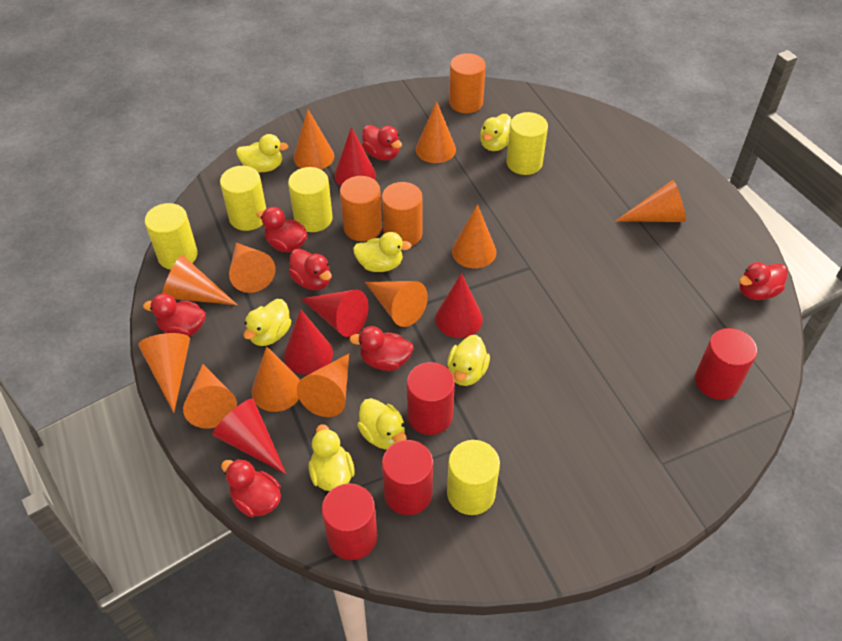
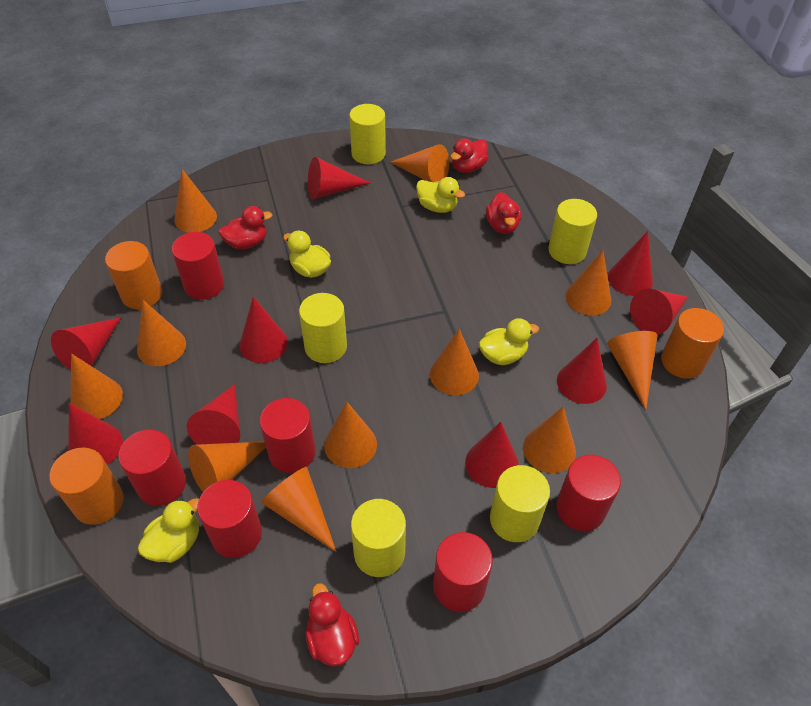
red cone: [212,398,286,474] [284,310,333,375] [301,290,368,337] [334,127,376,186] [435,273,483,338] = 5 -> [51,317,121,370] [68,403,123,465] [187,384,240,445] [239,297,288,363] [308,157,370,199] [465,422,519,488] [557,338,607,404] [608,231,653,296] [630,289,688,335] = 9
red cylinder: [322,483,378,560] [382,440,433,515] [407,362,455,435] [695,328,757,400] = 4 -> [118,429,186,506] [172,232,224,300] [197,480,262,558] [260,398,316,473] [433,532,493,612] [556,455,621,531] = 6
red duck: [143,293,206,336] [221,459,281,517] [256,207,307,252] [289,249,332,290] [349,326,414,371] [362,125,402,160] [739,262,788,300] = 7 -> [219,206,273,249] [305,583,359,666] [450,138,488,173] [486,192,521,234] = 4
yellow duck: [236,134,289,172] [244,299,291,346] [309,424,355,491] [353,232,412,272] [357,398,406,450] [447,335,490,386] [480,114,511,151] = 7 -> [138,498,199,563] [283,231,331,278] [416,177,465,213] [479,318,539,365] = 4

